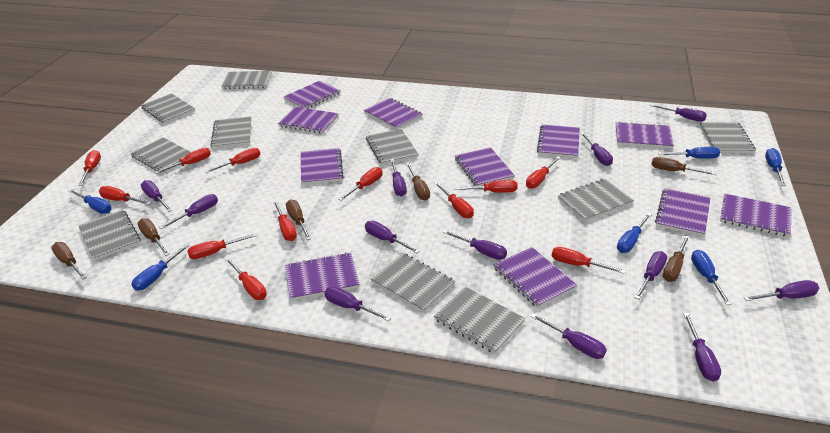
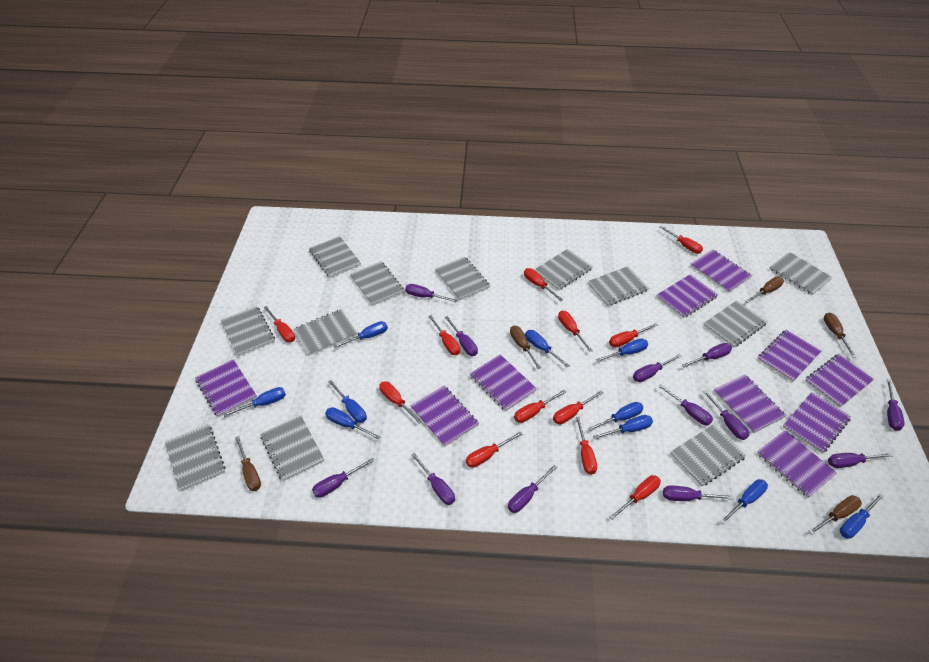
blue screwdriver: [69,189,112,214] [131,244,190,291] [617,213,652,253] [658,147,720,159] [691,250,732,305] [765,148,786,186] = 6 -> [223,387,286,417] [325,407,380,440] [328,380,367,423] [334,321,388,348] [525,330,570,368] [588,402,643,431] [593,415,653,439] [596,338,648,362] [720,479,768,524] [840,493,884,539] = 10
brown screwdriver: [51,242,87,280] [137,218,170,256] [286,199,311,240] [406,164,430,201] [651,157,717,175] [663,235,690,282] = 6 -> [235,436,261,491] [510,325,541,369] [745,277,784,303] [809,495,862,534] [824,312,856,358] = 5
grey notebook: [78,209,141,261] [130,137,191,173] [141,93,195,124] [211,116,251,148] [221,71,272,89] [366,129,419,165] [370,253,455,313] [434,287,525,354] [558,179,634,221] [699,122,756,153] = 10 -> [165,424,226,492] [221,306,275,357] [260,415,324,481] [293,309,357,356] [309,236,361,278] [350,261,404,306] [435,257,490,301] [534,249,593,291] [587,266,649,306] [670,424,747,487] [704,300,767,348] [769,252,833,295] = 12
purple notebook: [278,107,339,133] [284,81,341,109] [285,252,360,301] [301,148,344,185] [364,98,422,129] [455,147,515,186] [494,247,577,308] [537,124,580,158] [616,121,674,148] [655,188,710,236] [720,194,792,237] = 11 -> [195,359,257,417] [410,385,479,447] [470,354,537,411] [656,274,718,318] [690,249,752,293] [714,374,786,434] [757,430,837,498] [758,330,821,382] [783,392,851,453] [805,354,874,408] = 10

